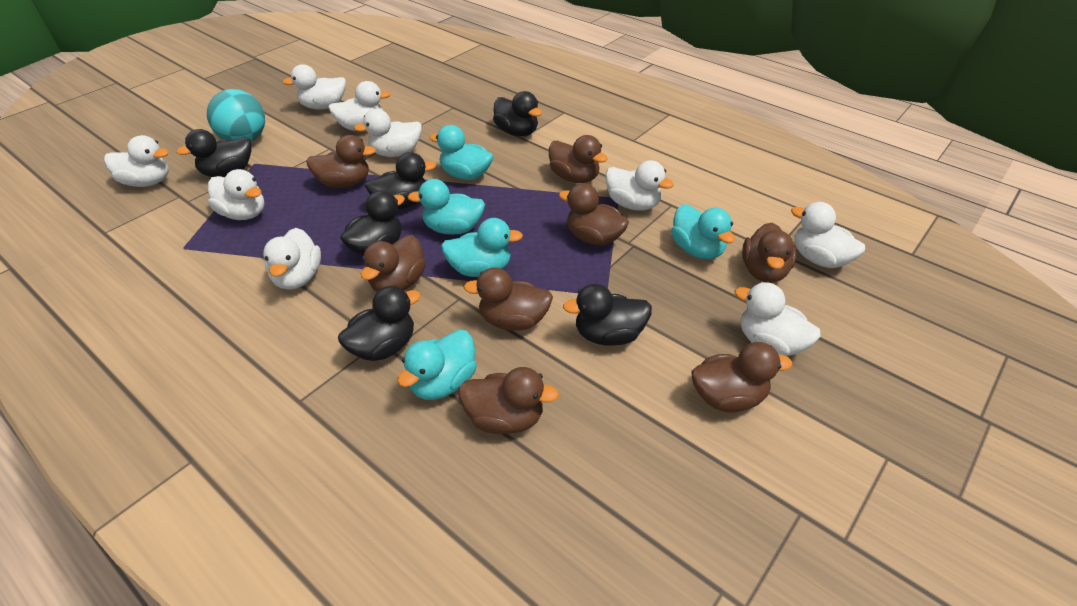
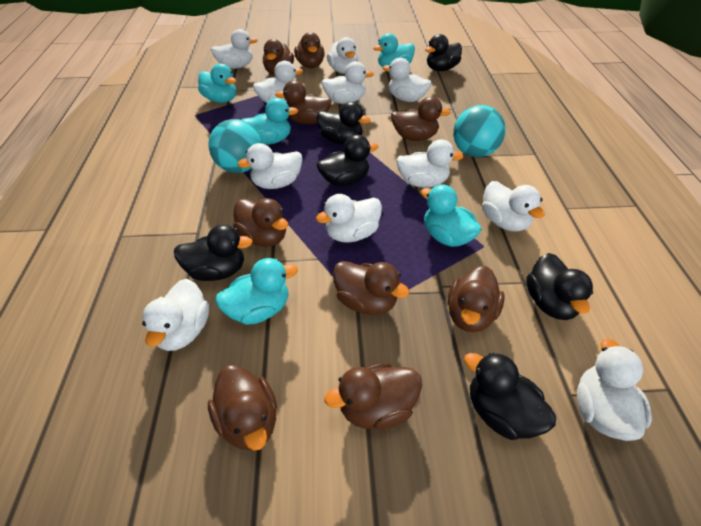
brown duck: [306,135,376,188] [361,235,426,292] [458,367,559,434] [464,267,553,331] [549,135,608,183] [559,183,629,246] [691,342,792,413] [742,223,796,283] = 8 -> [208,365,277,451] [233,198,288,247] [263,39,294,75] [275,81,332,124] [294,32,325,68] [325,363,422,429] [333,261,410,315] [391,97,451,141] [448,266,505,332] = 9
turquoise ball: [207,89,265,142] = 1 -> [209,119,262,173] [453,105,506,157] = 2
white duck: [104,135,169,187] [208,169,264,220] [263,228,321,290] [282,64,346,110] [328,81,391,131] [354,109,422,157] [605,160,674,211] [734,282,821,356] [791,202,865,268] = 9 -> [142,279,209,351] [211,29,258,69] [238,143,303,189] [253,61,303,103] [316,194,382,243] [321,61,374,104] [327,37,358,74] [383,58,432,102] [396,139,464,187] [482,181,545,232] [577,339,652,441] = 11

